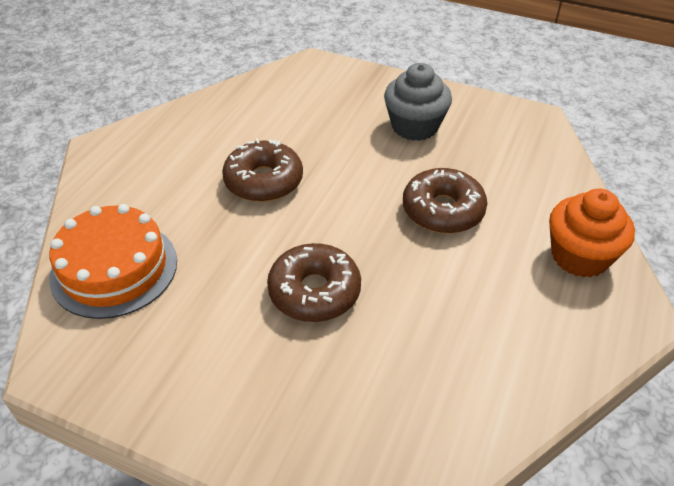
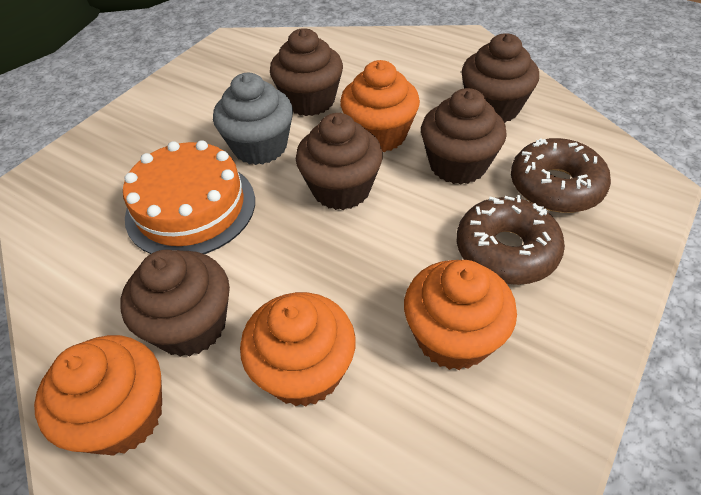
brown cupcake: none = 0 -> [120,249,230,357] [270,28,343,116] [296,113,383,210] [421,88,507,185] [461,33,539,123] = 5
brown donut: [222,138,303,202] [267,243,361,322] [403,168,487,234] = 3 -> [457,195,565,285] [511,138,611,213] = 2
orange cupcake: [549,189,635,278] = 1 -> [34,335,162,456] [240,292,356,407] [340,60,420,152] [404,260,517,370] = 4

